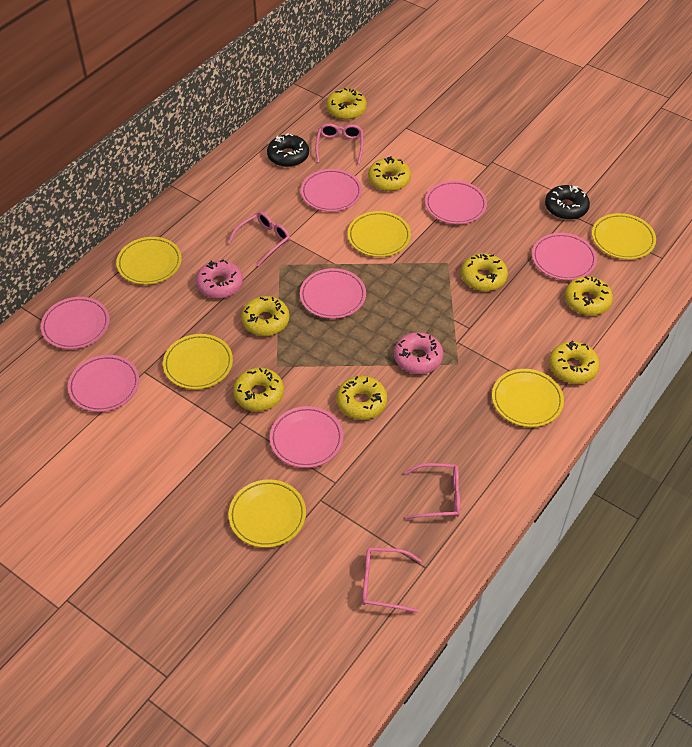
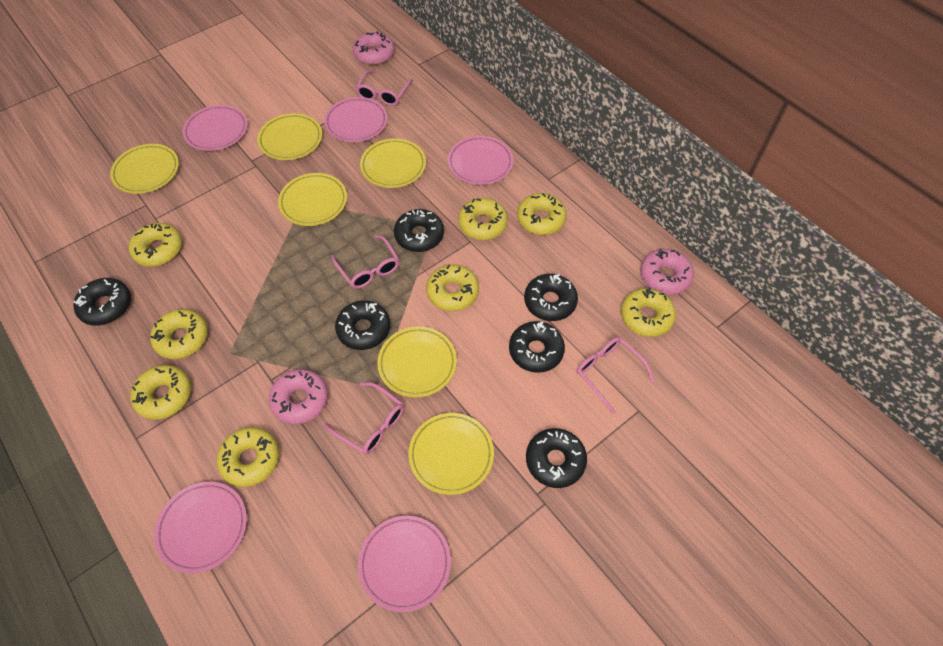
black donut: [267,134,309,167] [545,185,590,220] = 2 -> [73,278,131,326] [335,300,390,350] [394,209,444,252] [509,321,565,373] [524,274,578,321] [526,428,587,488] = 6
pink donut: [196,259,243,298] [394,332,443,374] = 2 -> [269,369,328,424] [353,32,394,65] [640,248,694,295] = 3
pink plate: [41,297,109,349] [68,355,139,412] [270,406,343,468] [300,268,366,319] [301,169,362,212] [425,181,487,224] [532,233,597,280] = 7 -> [154,482,247,573] [183,105,248,151] [324,97,388,142] [358,516,451,612] [448,136,513,185] = 5

